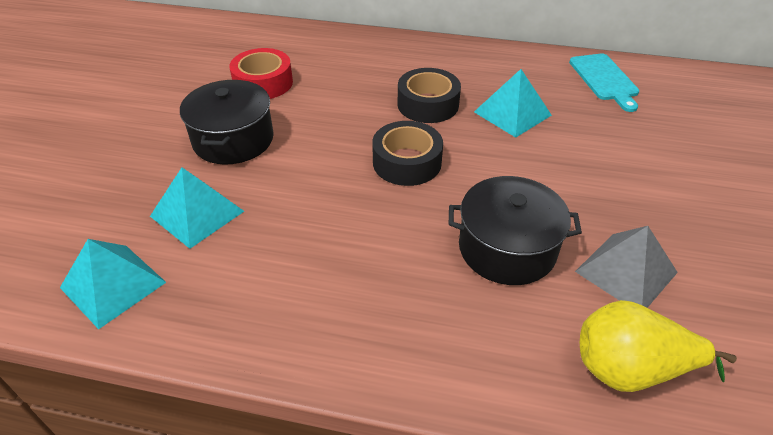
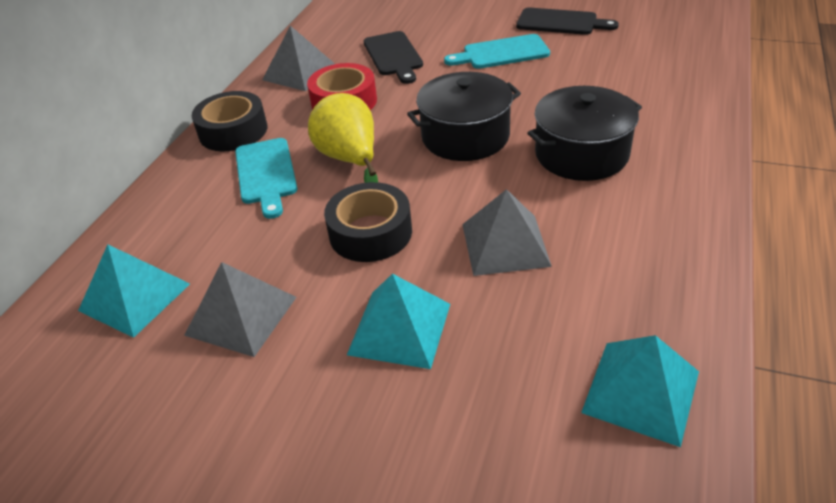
black cutting board: none = 0 -> [363,31,423,84] [516,8,619,35] = 2
grey pyramid: [575,226,678,308] = 1 -> [184,262,297,357] [262,26,335,91] [462,189,552,276] = 3
turquoise cutting board: [569,54,639,112] = 1 -> [235,138,297,219] [444,34,550,69] = 2

